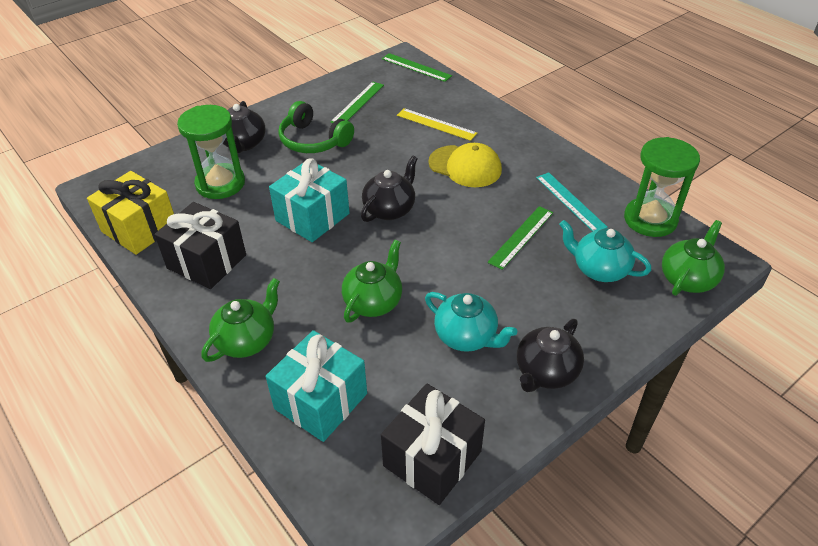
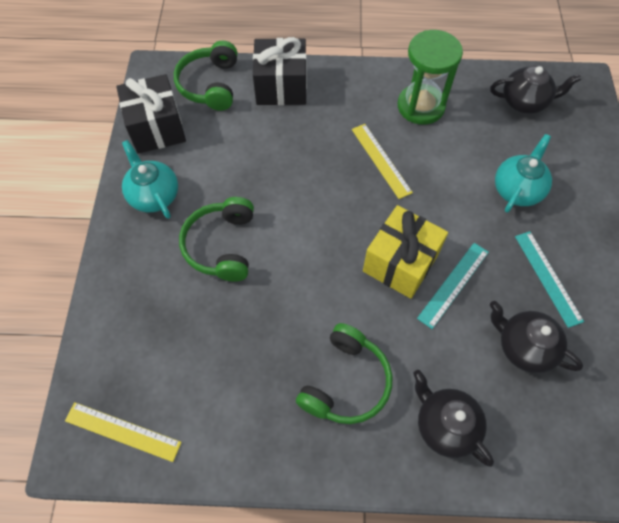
green headphones: [278,101,354,153] = 1 -> [174,41,237,111] [179,197,254,281] [296,323,392,424] = 3
green hourglass: [177,105,245,199] [624,137,700,237] = 2 -> [398,30,463,125] = 1
green ruler: [330,82,384,123] [382,53,452,82] [488,206,553,270] = 3 -> none = 0
green teapot: [201,278,280,362] [342,240,402,323] [662,220,725,296] = 3 -> none = 0
turquoise gift: [266,330,367,442] [269,158,350,242] = 2 -> none = 0
turquoise ruler: [536,172,608,232] = 1 -> [417,243,489,329] [515,231,584,328] = 2
yellow cap: [428,143,502,187] = 1 -> none = 0
yellow ruler: [397,108,477,141] = 1 -> [65,402,182,462] [352,124,413,199] = 2

